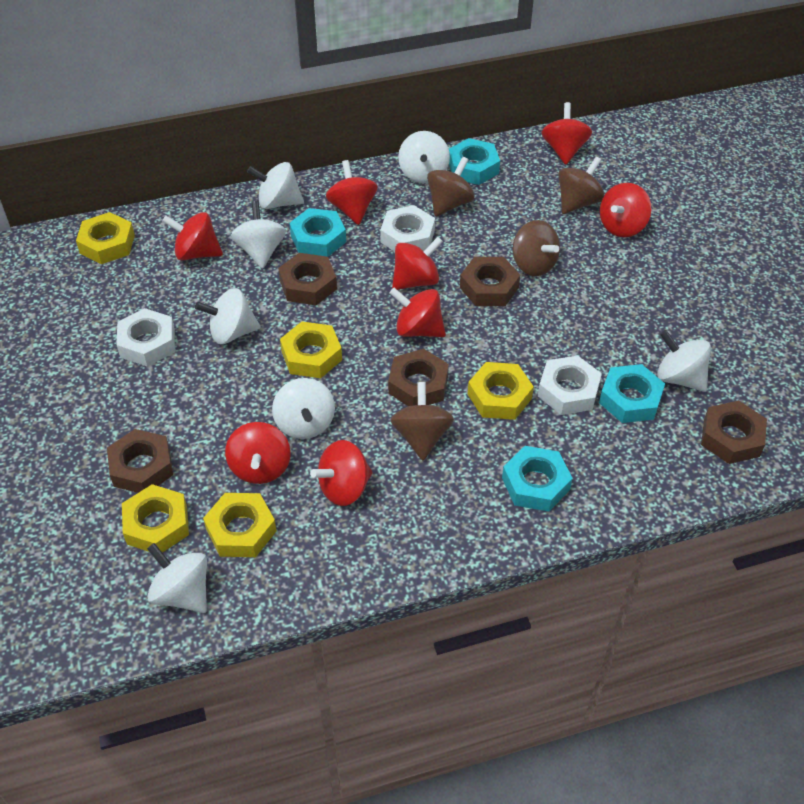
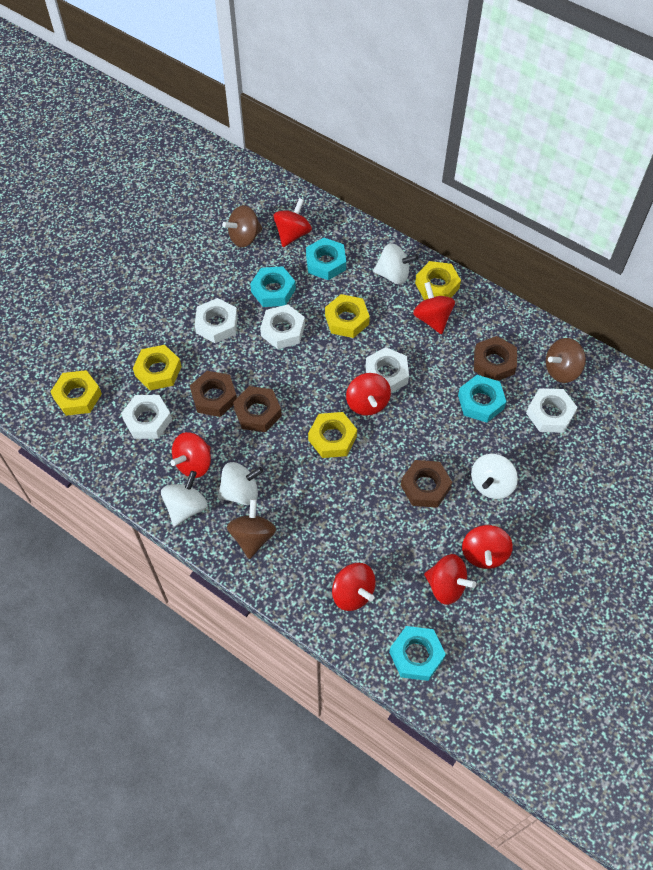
brown nut: [107,429,173,493] [278,253,337,305] [388,349,449,406] [460,257,520,306] [701,400,767,464] = 5 -> [190,371,237,417] [233,386,282,432] [401,460,452,508] [474,336,517,381] = 4
brown spinning top: [391,382,454,460] [427,157,475,217] [513,220,560,276] [558,156,604,214] = 4 -> [222,205,263,247] [227,499,276,559] [546,338,586,383] = 3
red spinning top: [162,212,223,261] [225,422,291,484] [310,440,373,506] [326,160,378,225] [390,288,446,337] [392,237,443,290] [541,102,592,165] [600,183,652,237] = 8 -> [170,432,211,478] [273,198,312,247] [332,563,376,611] [346,373,391,416] [413,282,455,334] [424,554,476,605] [462,525,513,569] = 7
white nut: [116,308,175,367] [380,205,435,251] [538,355,602,415] = 3 -> [121,395,172,439] [195,298,238,343] [260,304,305,349] [366,347,409,393] [526,388,578,433] = 5
white spinning top: [147,543,207,613] [195,288,261,344] [231,201,286,269] [247,162,304,209] [272,378,335,439] [398,131,450,183] [657,330,711,392] = 7 -> [161,471,207,526] [217,462,263,505] [373,243,418,285] [471,454,518,499] = 4

